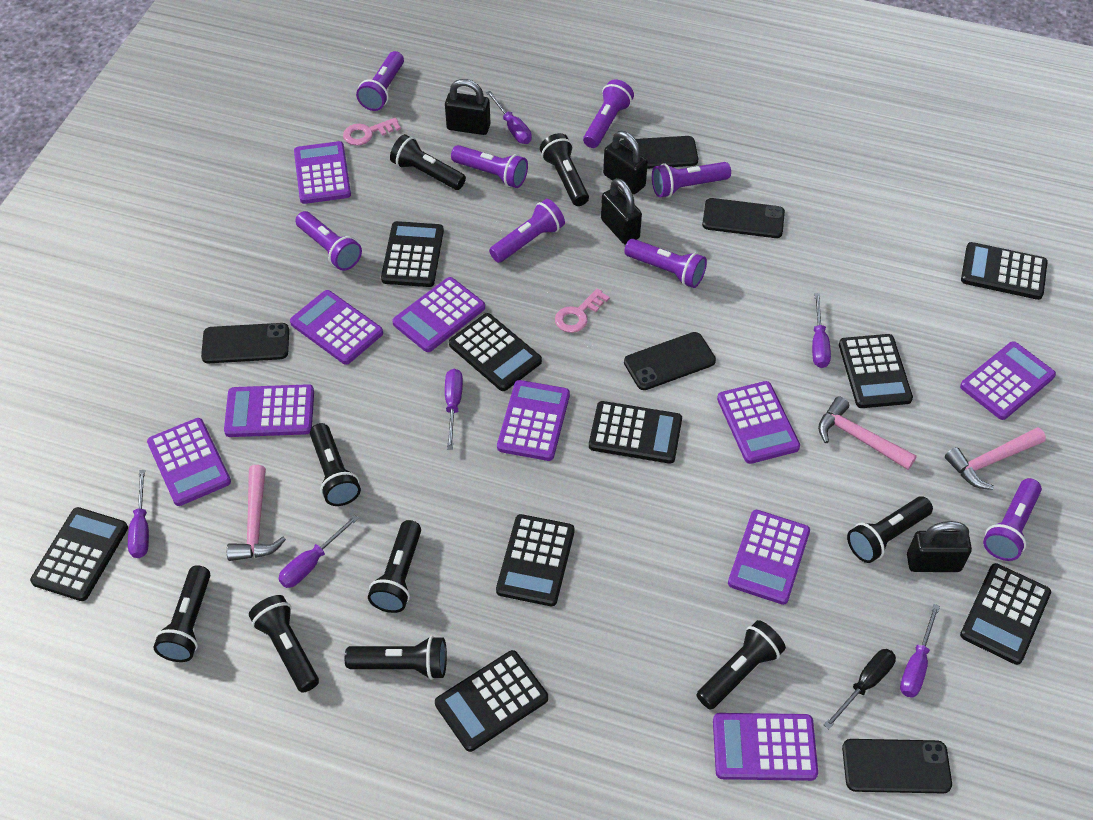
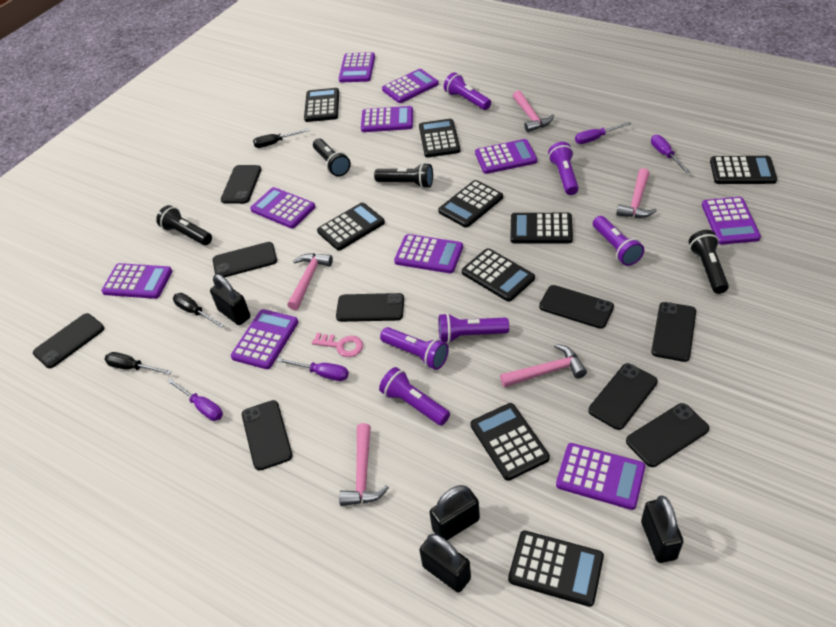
black flashlight: [153,565,210,662] [249,595,319,693] [310,423,361,506] [345,636,447,680] [368,520,421,613] [390,134,466,190] [540,133,589,206] [697,620,786,710] [847,496,933,563] = 9 -> [156,205,212,245] [313,138,351,176] [374,163,433,188] [689,230,729,294] = 4
black phone: [201,323,289,363] [620,136,698,169] [624,332,716,390] [702,198,785,238] [842,739,952,794] = 5 -> [33,313,104,368] [213,242,277,277] [221,165,261,204] [242,400,293,471] [336,293,404,322] [539,285,614,329] [588,363,658,430] [626,403,709,467] [651,302,696,362] = 9
black screwdriver: [824,649,896,729] = 1 -> [104,352,172,375] [173,293,224,328] [253,129,310,148] = 3
pink hammer: [227,465,286,561] [818,396,917,470] [945,427,1046,490] = 3 -> [287,253,333,310] [339,423,389,506] [500,344,587,388] [513,90,554,132] [616,168,657,218] = 5
pink key: [343,118,401,146] [555,288,610,333] = 2 -> [312,333,363,357] = 1
purple flashlight: [295,211,362,271] [356,51,404,111] [451,145,528,188] [489,199,565,263] [583,80,634,148] [624,239,707,288] [652,162,731,198] [983,478,1042,561] = 8 -> [379,367,450,426] [380,327,449,370] [439,313,509,343] [444,72,491,110] [548,142,579,195] [593,216,644,266] = 6
purple screwdriver: [128,470,149,558] [279,515,359,588] [445,369,463,450] [486,91,532,144] [812,293,831,368] [900,604,940,698] = 6 -> [167,378,223,421] [277,358,349,381] [575,122,631,144] [651,135,690,173] = 4

